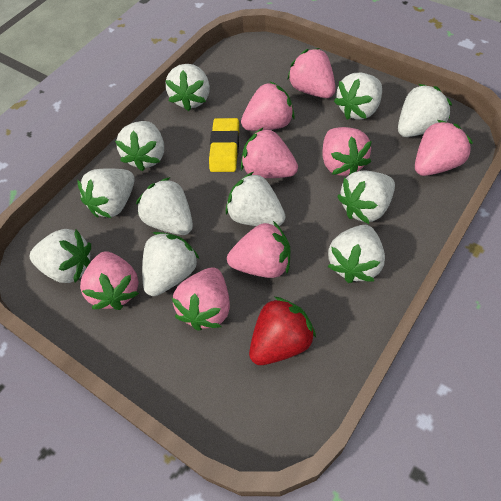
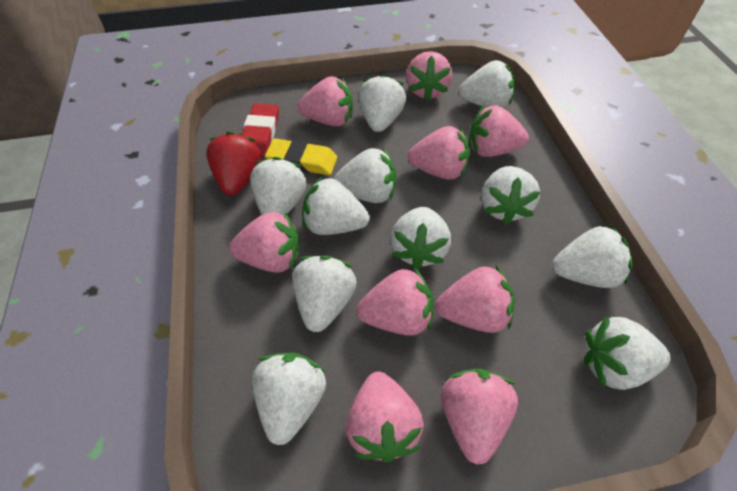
pink strawberry: [80,251,139,310] [172,267,230,331] [227,221,290,278] [241,82,295,131] [241,127,298,178] [287,48,336,98] [322,127,372,176] [415,120,473,176] = 8 -> [229,212,300,273] [298,76,353,126] [346,372,424,463] [356,267,434,336] [406,51,452,101] [407,126,470,180] [435,265,515,333] [441,368,518,465] [469,105,529,157] = 9
red eraser: none = 0 -> [242,103,279,157] = 1

